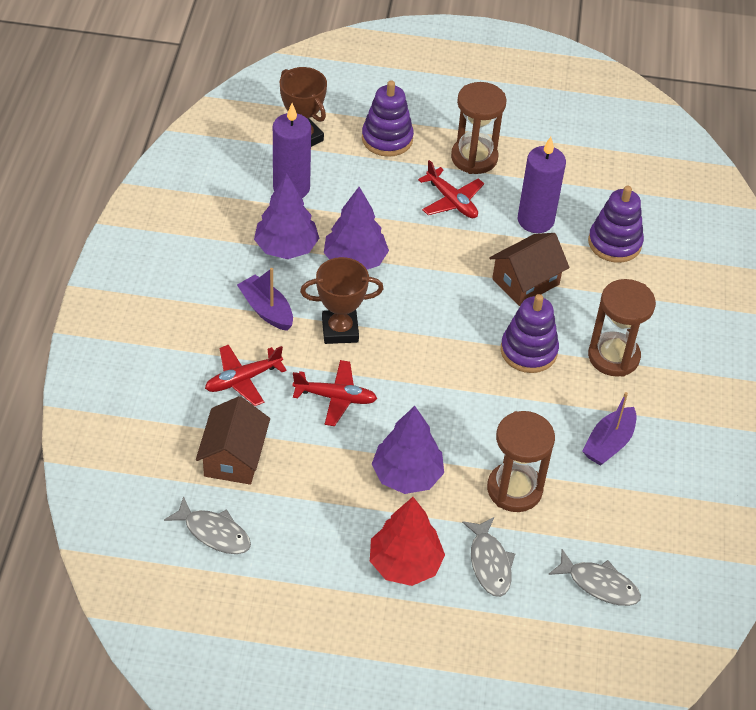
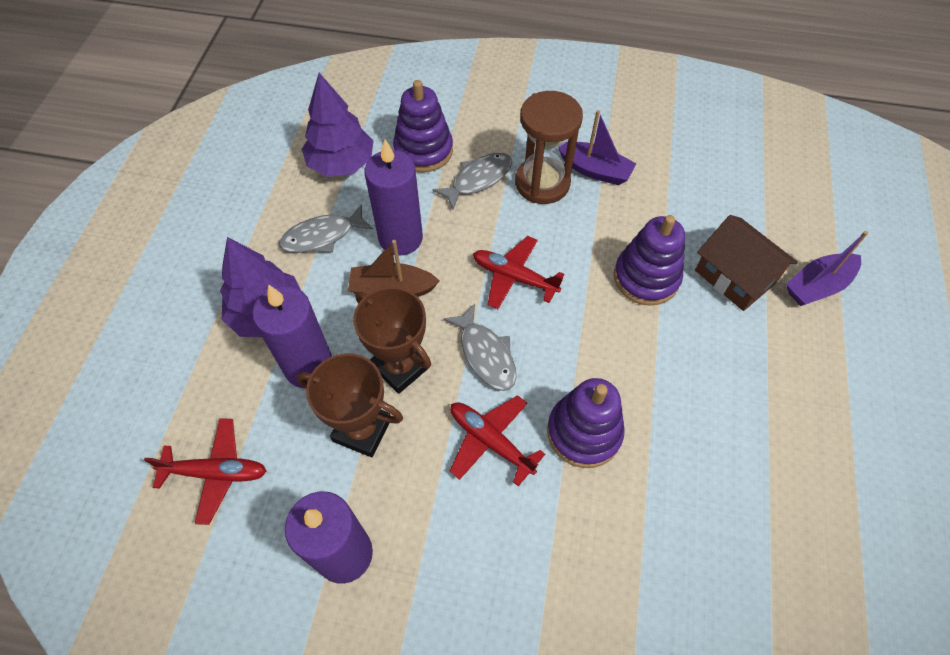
brown boat: none = 0 -> [348,240,439,297] = 1
brown hourglass: [451,82,507,174] [487,411,555,512] [588,279,656,377] = 3 -> [515,91,583,204] = 1
brown house: [196,396,270,485] [489,233,569,306] = 2 -> [695,215,798,311] = 1
purple candle: [273,103,311,198] [517,137,566,233] = 2 -> [252,285,332,388] [285,491,373,584] [364,139,423,256] = 3
purple tree: [254,174,319,259] [324,187,389,269] [372,406,444,494] = 3 -> [220,237,301,337] [302,73,374,177] = 2
red tree: [370,497,445,586] = 1 -> none = 0

